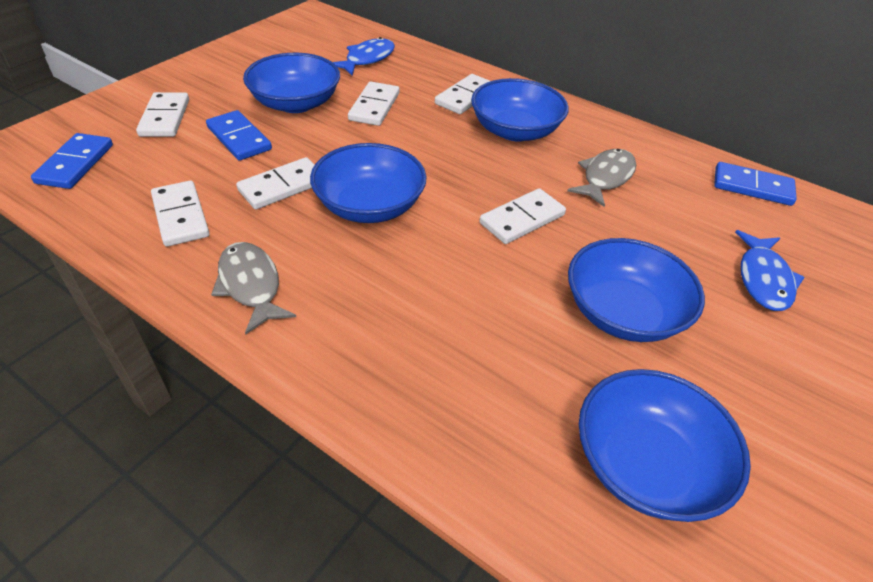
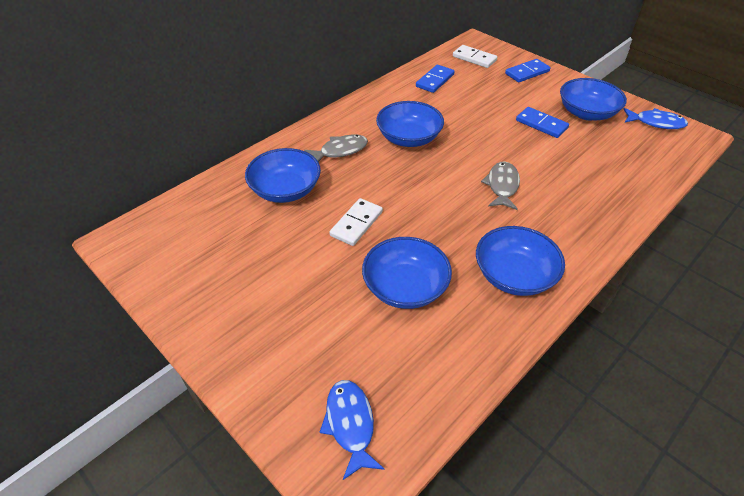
white domino: [136,92,189,137] [151,181,210,247] [236,157,315,209] [348,82,399,126] [435,74,490,114] [480,188,566,244] = 6 -> [329,198,383,246] [453,45,497,68] = 2

